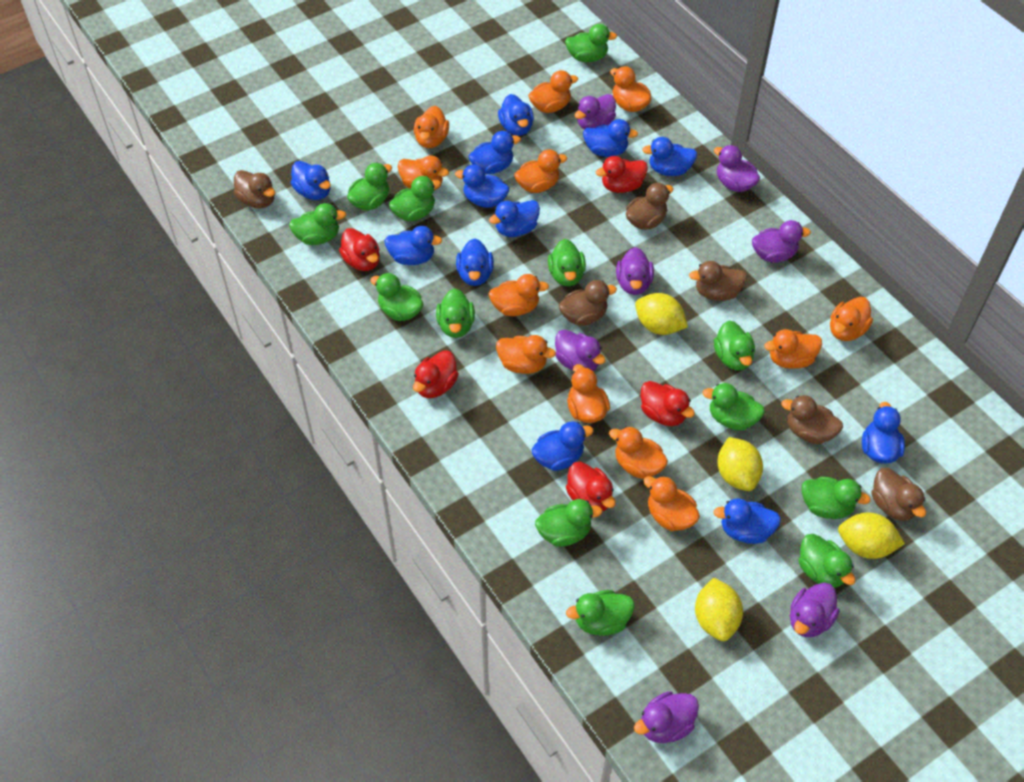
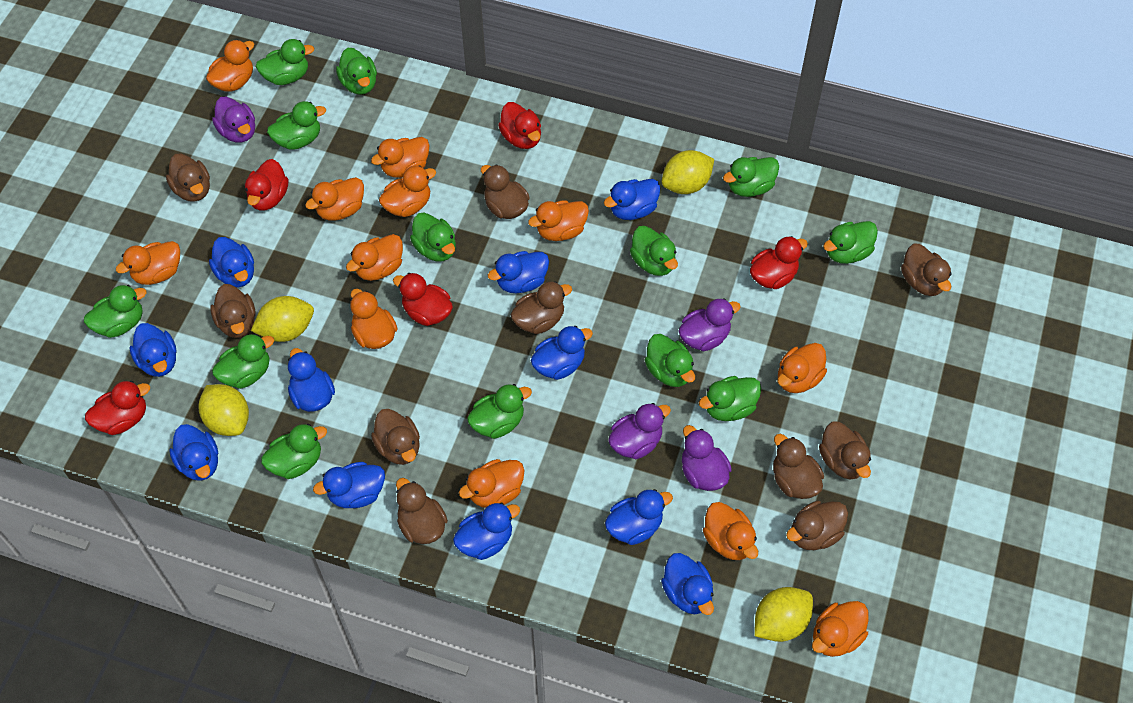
blue duck: [291,161,331,200] [385,226,442,265] [455,164,509,208] [456,238,494,286] [469,131,521,174] [489,200,540,237] [498,94,534,136] [531,421,593,471] [583,119,638,157] [642,137,697,176] [713,498,781,544] [862,402,905,463] = 12 -> [129,323,177,377] [169,424,218,481] [209,237,254,288] [288,348,335,412] [313,462,385,508] [453,502,520,560] [488,251,549,293] [531,326,593,380] [604,179,660,220] [605,489,673,545] [661,553,714,615] = 11
brown duck: [234,170,275,209] [559,280,617,326] [626,183,673,230] [689,261,747,301] [781,395,843,444] [871,468,926,521] = 6 -> [166,153,210,202] [210,284,255,338] [371,409,420,465] [396,478,448,544] [481,165,530,219] [511,281,572,334] [773,434,824,499] [786,501,848,550] [819,422,871,480] [901,244,952,296] = 10
purple duck: [555,329,606,371] [575,94,616,129] [616,247,654,295] [634,691,699,743] [714,145,760,192] [752,220,811,263] [790,583,839,637] = 7 -> [212,97,255,143] [608,403,671,459] [678,298,741,351] [682,425,732,491] = 4

